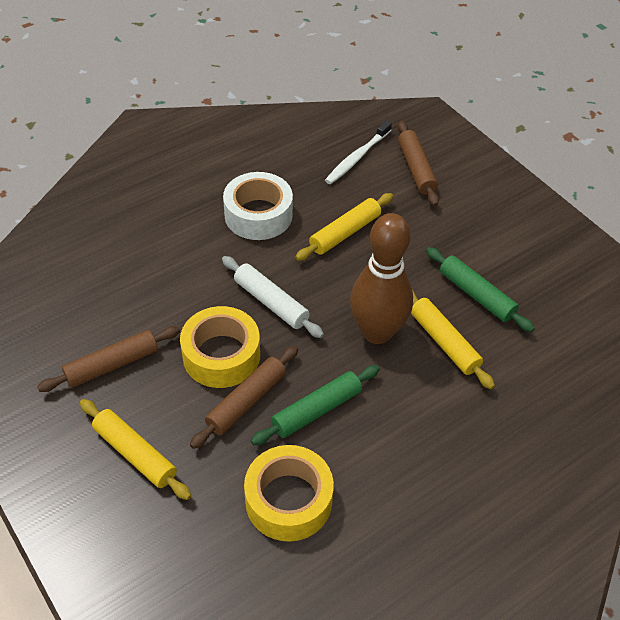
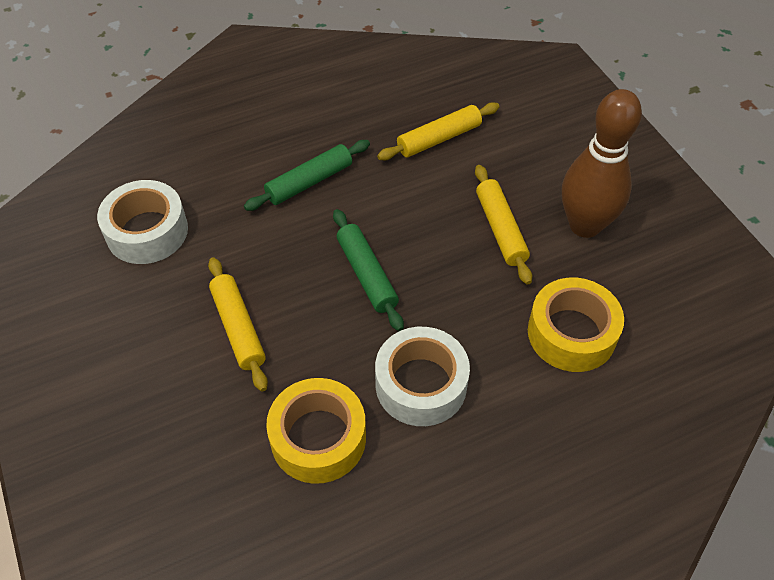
brown rolling pin: [37,326,180,392] [190,346,298,449] [398,121,439,206] = 3 -> none = 0
white rolling pin: [222,256,324,338] = 1 -> none = 0
white tape: [223,172,293,240] = 1 -> [97,180,188,264] [375,327,470,426] = 2
white toothbrush: [325,120,392,184] = 1 -> none = 0

